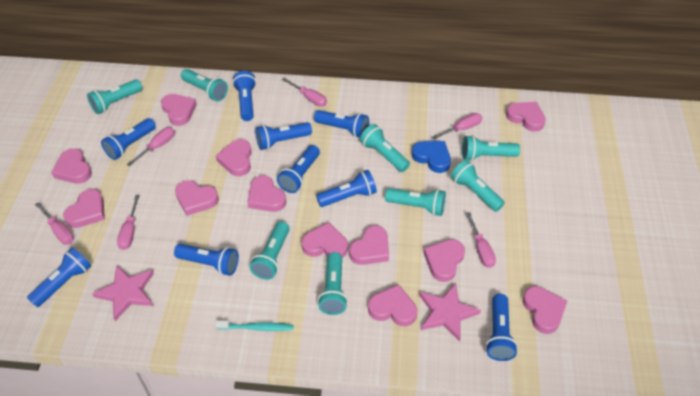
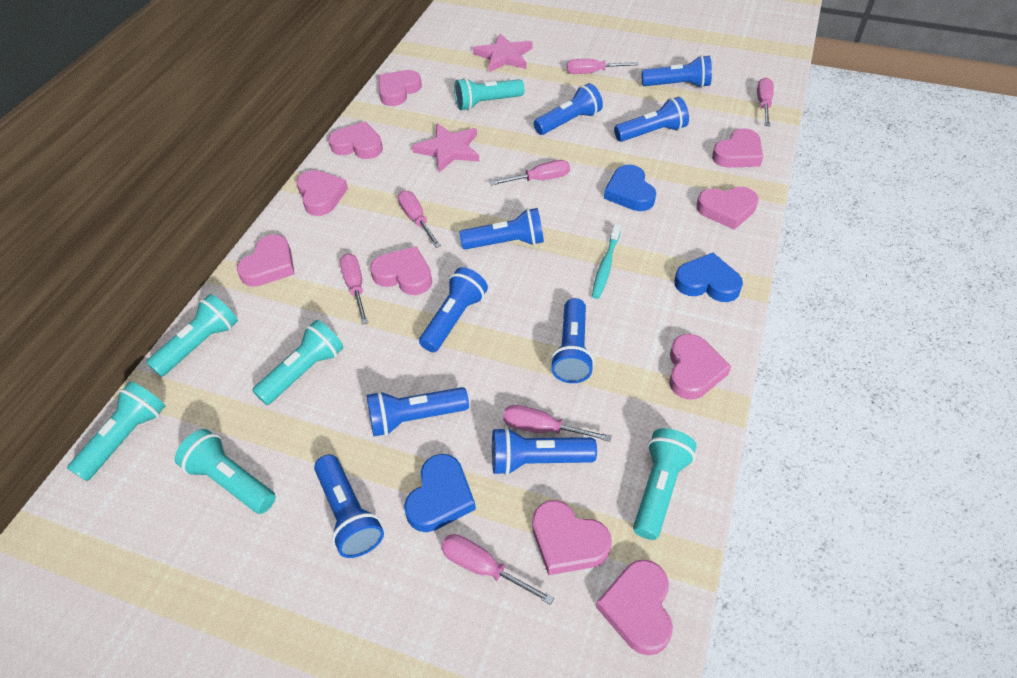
blue heart: [412,141,451,173] = 1 -> [404,454,476,532] [604,165,656,211] [674,253,743,302] = 3
pink heart: [51,148,92,184] [63,189,105,228] [161,94,197,126] [175,180,219,216] [216,139,252,176] [247,176,286,212] [302,222,348,258] [349,225,389,265] [368,284,417,326] [424,239,465,282] [506,102,546,132] [522,286,567,334] = 12 -> [237,234,295,287] [297,170,348,216] [328,122,383,159] [370,246,432,295] [379,70,422,106] [532,500,612,575] [596,559,673,655] [669,334,731,400] [696,187,759,230] [712,128,763,168] = 10
pink screwdriver: [35,202,74,245] [117,195,140,250] [127,127,175,166] [282,78,327,107] [431,113,482,140] [466,212,496,268] = 6 -> [340,253,368,324] [398,191,441,248] [441,534,554,605] [490,160,570,185] [503,405,612,442] [567,59,638,74] [757,77,774,126] = 7
turquoise flashlight: [87,79,142,114] [181,69,228,102] [249,222,290,280] [318,252,348,315] [360,124,410,172] [385,188,446,216] [451,160,505,212] [462,135,520,161] = 8 -> [67,381,165,481] [146,294,238,377] [175,429,276,514] [252,320,344,405] [454,78,524,111] [633,428,697,540] = 6

